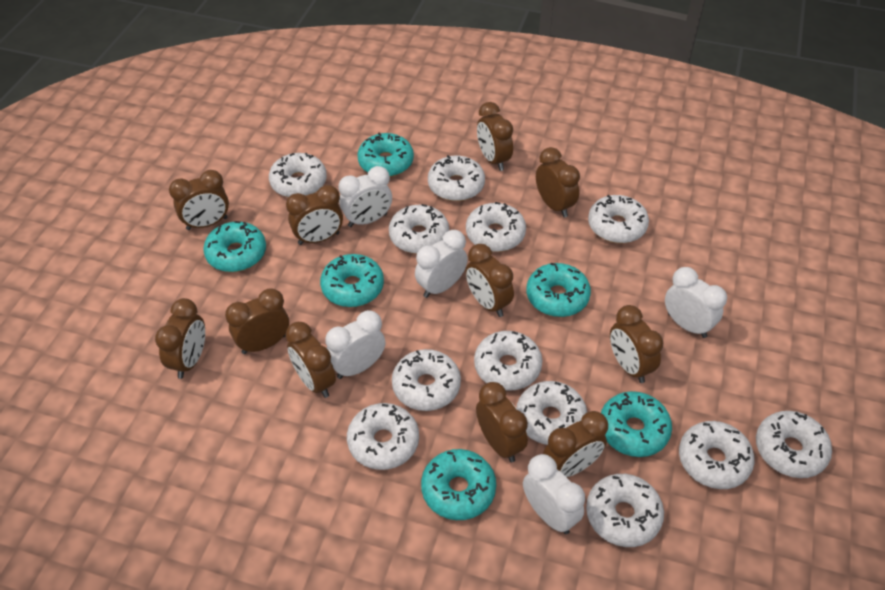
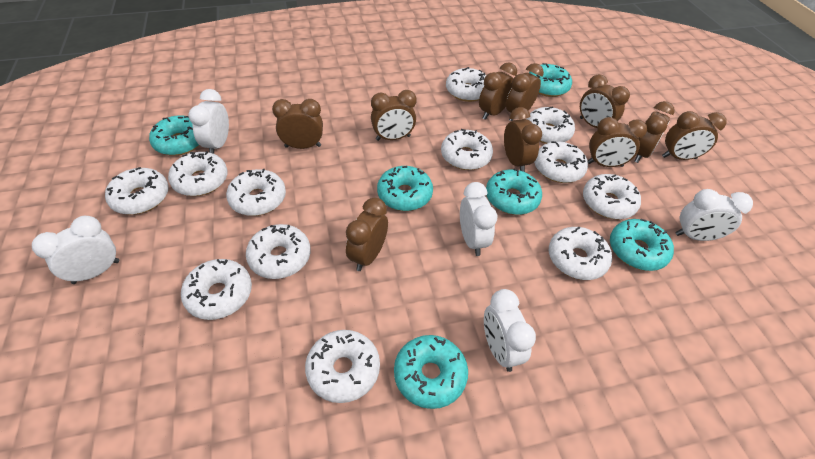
brown clock: [155,298,205,379] [169,170,229,230] [225,288,289,354] [286,185,343,245] [286,322,336,398] [466,244,514,317] [476,382,528,462] [477,102,513,171] [536,147,580,217] [543,411,608,477] [610,305,663,383] = 11 -> [272,99,323,149] [346,198,388,271] [371,90,417,141] [479,62,517,120] [504,107,542,172] [506,63,544,121] [580,74,630,128] [588,117,647,167] [634,101,675,163] [662,111,726,160] = 10

